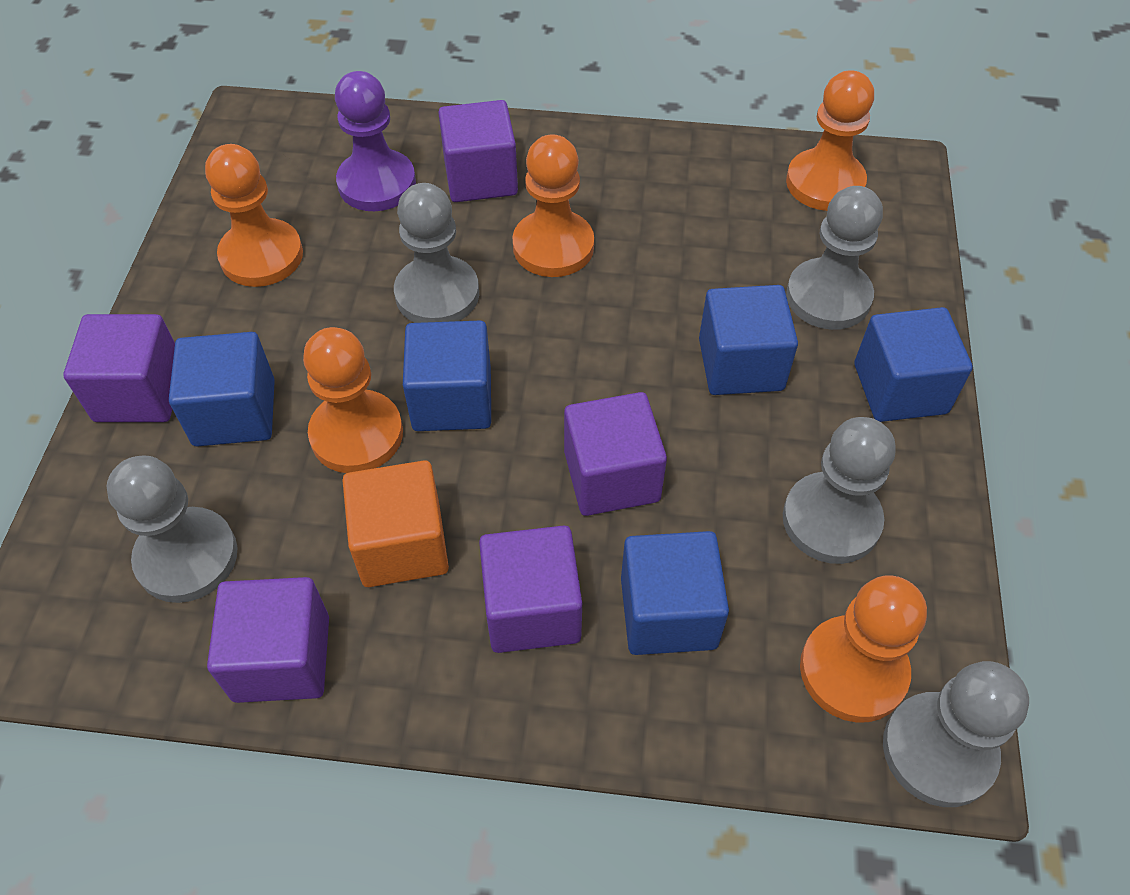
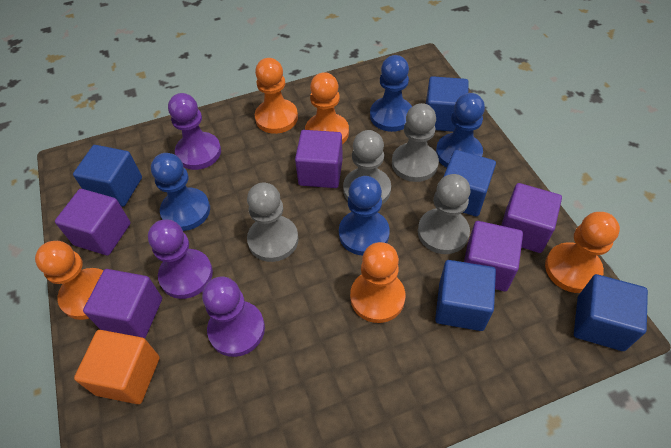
blue pawn: none = 0 -> [151,153,210,231] [339,176,390,255] [370,55,412,132] [436,93,485,168] = 4
grey pawn: [107,455,237,603] [394,183,479,323] [783,417,896,564] [786,186,883,330] [883,661,1029,807] = 5 -> [247,183,299,262] [343,130,391,205] [392,103,439,182] [418,174,470,254] = 4
purple pawn: [335,71,416,211] = 1 -> [148,219,213,299] [168,93,221,170] [202,277,265,357] = 3

